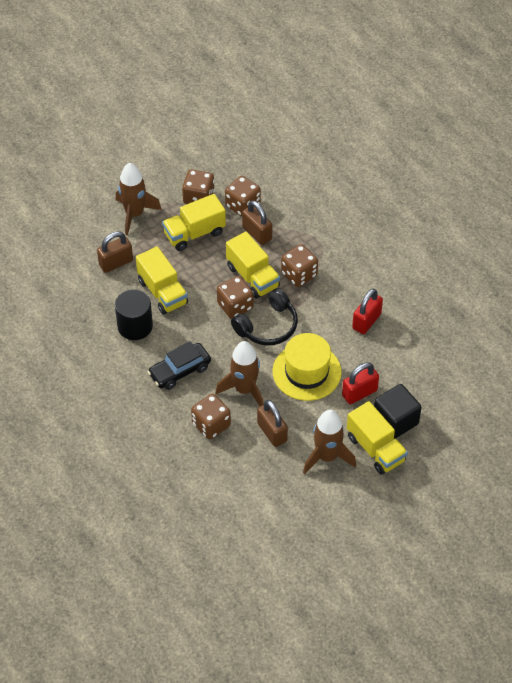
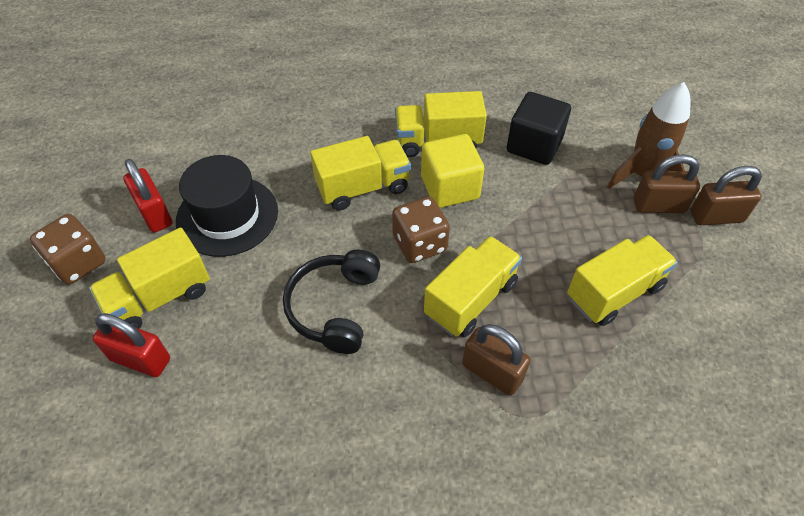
black car: [148,341,211,390] = 1 -> none = 0
black cylinder: [115,289,153,340] = 1 -> none = 0
black hat: none = 0 -> [176,155,278,257] = 1
brown dice: [182,169,215,204] [191,394,231,439] [217,276,253,319] [225,176,261,217] [281,244,318,287] = 5 -> [30,214,106,285] [392,196,450,263] = 2
brown rocket: [116,163,162,235] [215,341,264,406] [303,410,356,474] = 3 -> [607,82,691,189] = 1
yellow cube: none = 0 -> [421,134,484,208] = 1
yellow hat: [273,333,342,401] = 1 -> none = 0
yellow truck: [136,246,188,315] [162,194,226,251] [226,232,280,299] [347,401,408,474] = 4 -> [89,228,210,329] [310,136,411,210] [395,91,487,157] [424,236,522,337] [567,235,678,326] = 5

